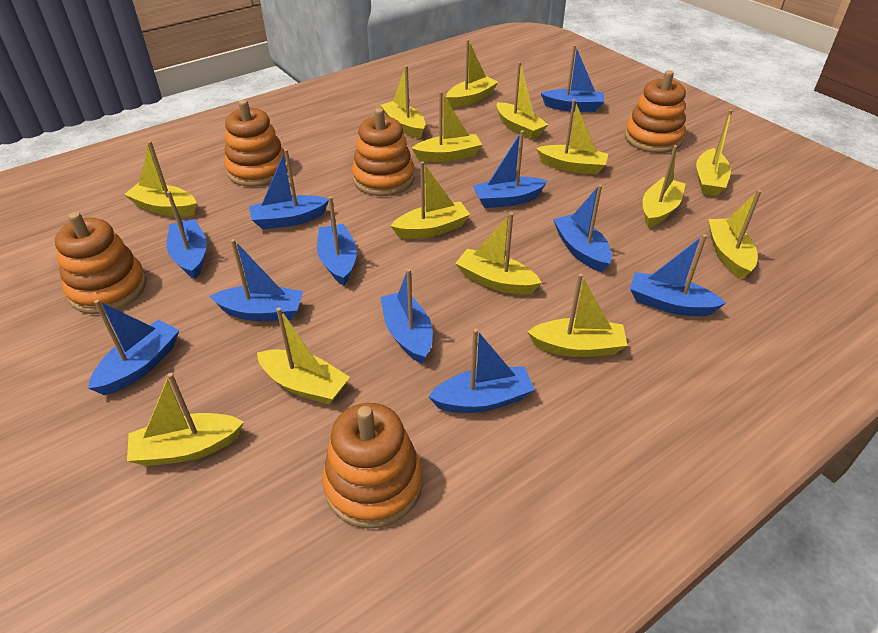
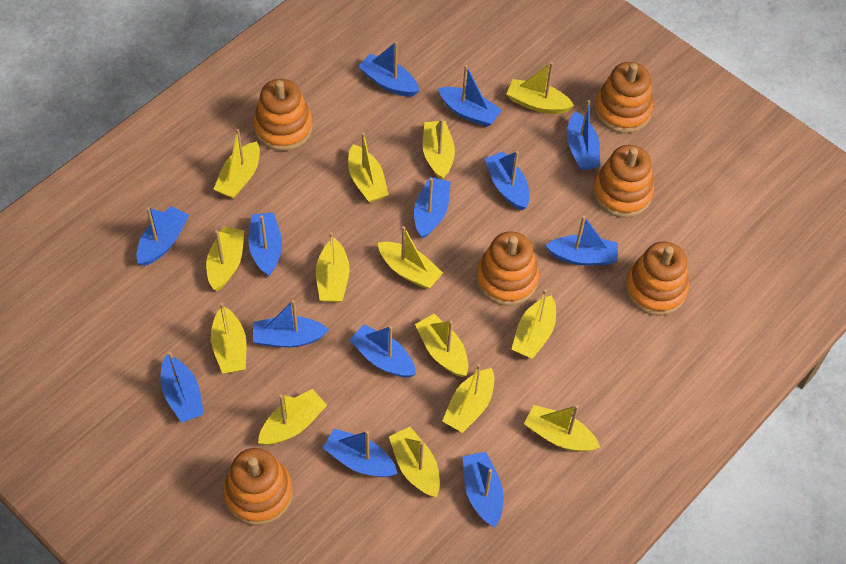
blue boat: [88,300,179,395] [166,191,207,279] [210,239,303,321] [249,149,329,229] [317,196,357,286] [380,269,433,364] [428,328,535,413] [473,130,547,208] [541,45,605,112] [553,185,612,272] [630,234,726,316] = 11 -> [136,206,189,266] [160,352,204,423] [249,212,282,276] [253,300,329,347] [322,428,398,477] [349,325,416,378] [358,41,419,97] [414,177,451,238] [438,65,502,127] [463,451,503,527] [484,151,529,210] [545,216,618,265] [567,100,600,170] = 13
orange stacking toy: [55,212,147,314] [224,100,288,187] [322,403,423,529] [352,108,414,196] [625,70,686,153] = 5 -> [223,448,293,525] [253,79,313,151] [476,231,539,306] [593,145,654,217] [594,62,653,133] [625,241,689,316] = 6

